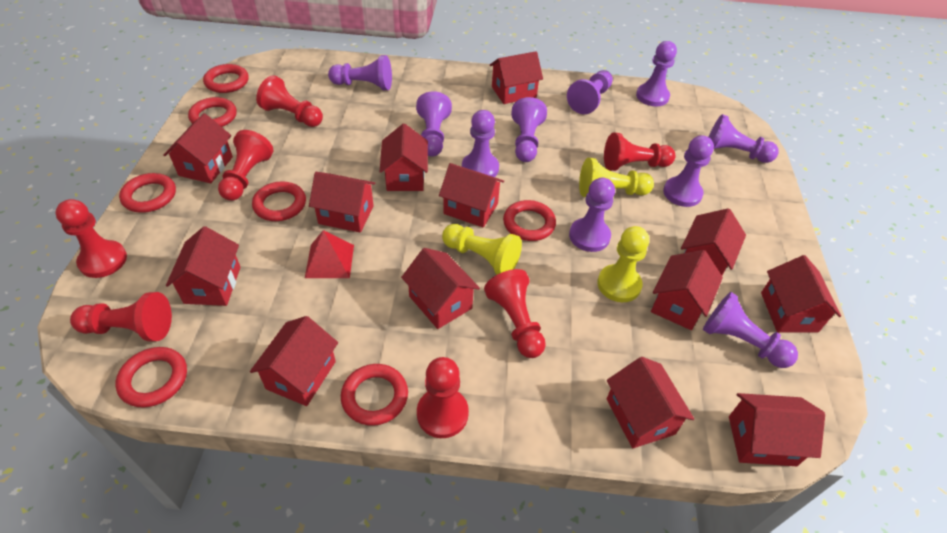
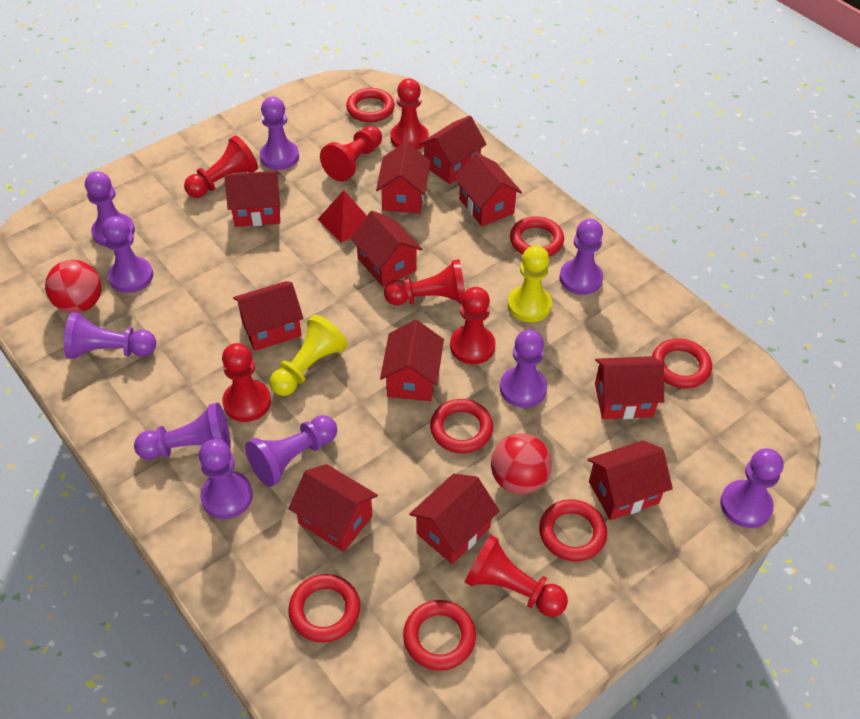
red ball: none = 0 -> [45,260,102,313] [491,433,552,494] = 2
red house: [163,113,233,183] [166,226,241,306] [250,316,338,406] [309,172,375,233] [380,123,428,191] [401,248,480,329] [439,163,504,228] [490,51,543,104] [607,357,694,448] [651,250,723,330] [681,208,746,275] [729,393,825,466] [761,255,841,333] = 13 -> [225,171,280,227] [233,281,304,351] [288,464,378,552] [350,211,422,287] [376,142,430,214] [380,320,444,401] [409,474,500,564] [419,116,487,184] [455,153,522,226] [588,440,673,520] [595,356,664,419] = 11
yellow pawn: [442,224,522,275] [579,158,654,197] [597,226,649,302] = 3 -> [270,315,347,396] [508,246,552,322] = 2

